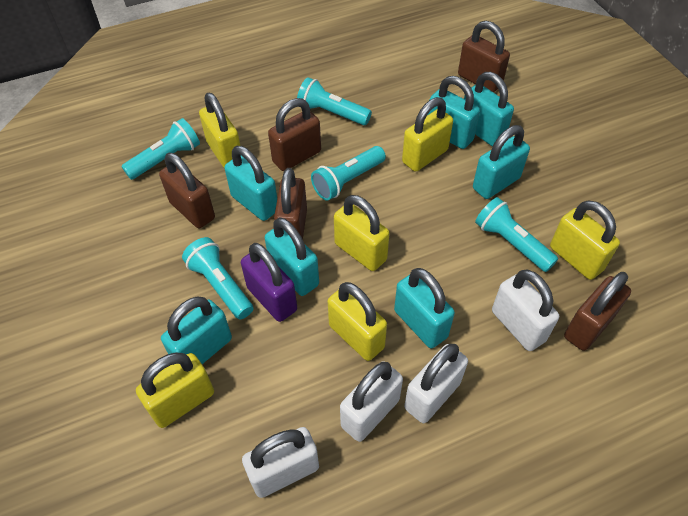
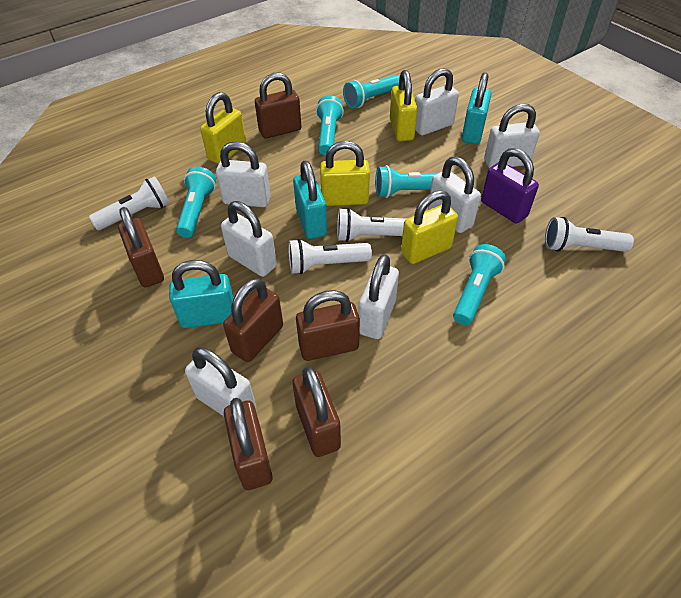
brown padlock: [159,153,215,228] [268,98,321,171] [274,168,307,239] [458,21,510,92] [564,272,631,351] = 5 -> [118,207,164,288] [223,278,283,362] [224,398,273,490] [255,73,302,139] [292,366,341,457] [296,290,360,361] = 6
turquoise padlock: [161,297,232,364] [225,146,277,221] [265,217,319,296] [394,268,455,348] [428,76,480,149] [464,72,514,146] [473,125,530,199] = 7 -> [169,260,234,328] [293,160,327,239] [462,72,491,144] = 3
white flashlight: none = 0 -> [89,176,170,230] [289,239,372,274] [337,208,407,242] [545,217,634,252] = 4
white padlock: [242,427,319,498] [340,361,403,442] [404,344,468,423] [492,270,559,351] = 4 -> [185,347,256,416] [216,141,271,207] [221,201,277,277] [358,254,399,339] [415,68,459,135] [428,156,481,233] [484,104,540,168] = 7
yellow padlock: [136,352,214,428] [199,92,240,168] [328,282,387,361] [334,195,389,271] [402,97,453,172] [550,200,620,280] = 6 -> [200,92,246,164] [320,141,370,206] [390,70,418,141] [401,190,458,264] = 4

